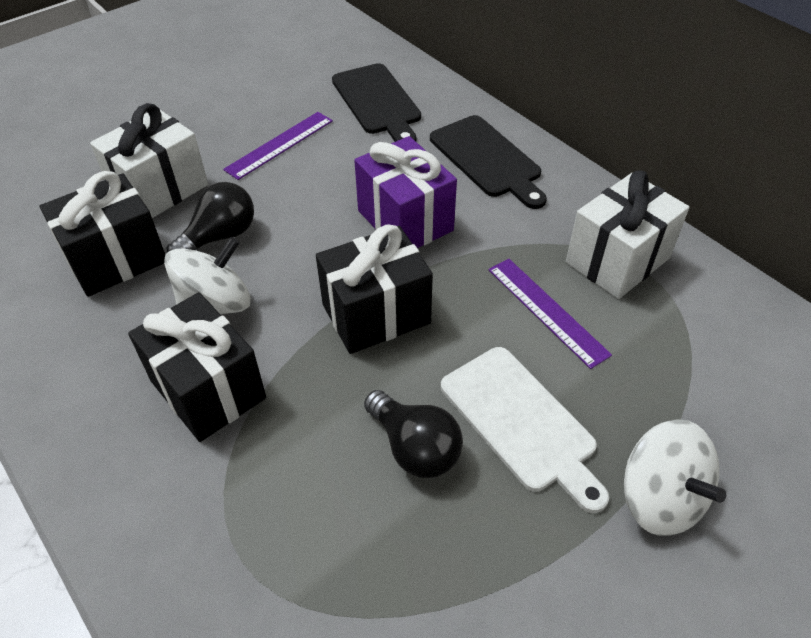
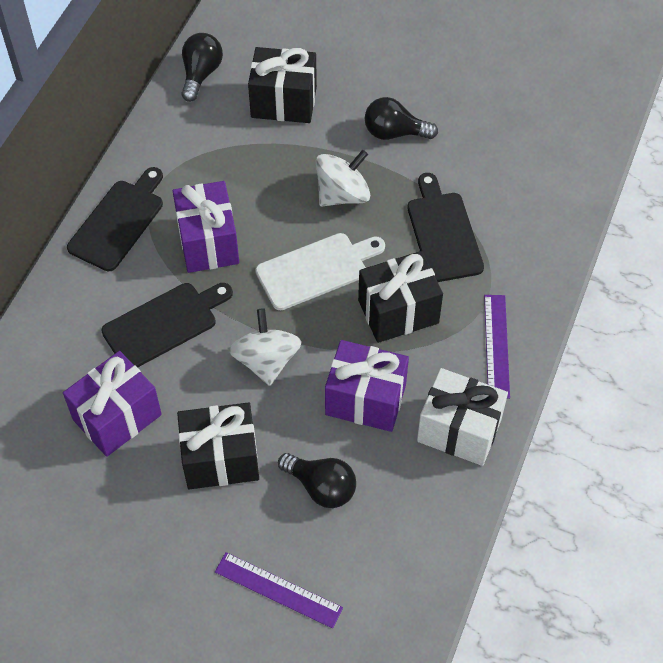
black cutting board: [332,63,421,142] [430,115,547,209] = 2 -> [67,167,163,271] [101,283,233,367] [407,173,484,282] = 3
black light bulb: [167,182,254,252] [364,390,463,478] = 2 -> [181,33,223,102] [278,453,356,508] [365,97,438,140] = 3
purple gift: [354,136,457,248] = 1 -> [63,351,162,457] [173,181,239,273] [325,340,409,432] = 3
white gift: [90,103,208,218] [566,171,689,299] = 2 -> [417,368,508,466] = 1

